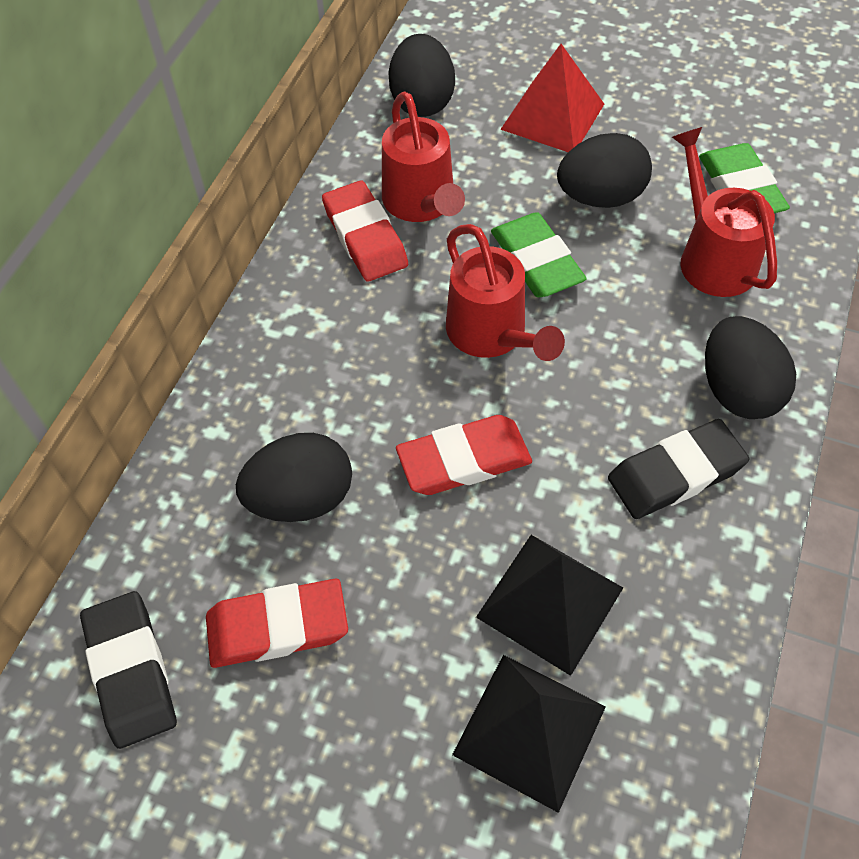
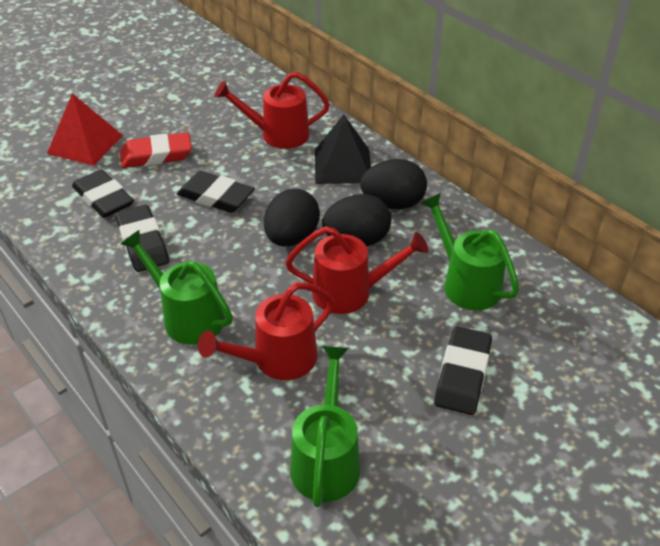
black egg: [236,433,352,522] [388,34,455,117] [557,133,652,208] [705,316,796,419] = 4 -> [264,189,320,246] [322,194,391,246] [360,159,427,209] = 3
black eraser: [80,591,177,749] [608,419,750,519] = 2 -> [72,169,134,218] [116,205,169,272] [177,171,255,213] [434,326,492,415] = 4
black pyramid: [452,655,606,813] [476,535,623,676] = 2 -> [315,114,371,184] = 1
green eraser: [491,212,587,297] [699,143,790,213] = 2 -> none = 0
green watering can: none = 0 -> [121,230,233,345] [290,346,360,507] [421,193,519,310] = 3
red eraser: [206,579,348,668] [322,181,408,281] [396,415,532,495] = 3 -> [120,132,192,168] = 1

